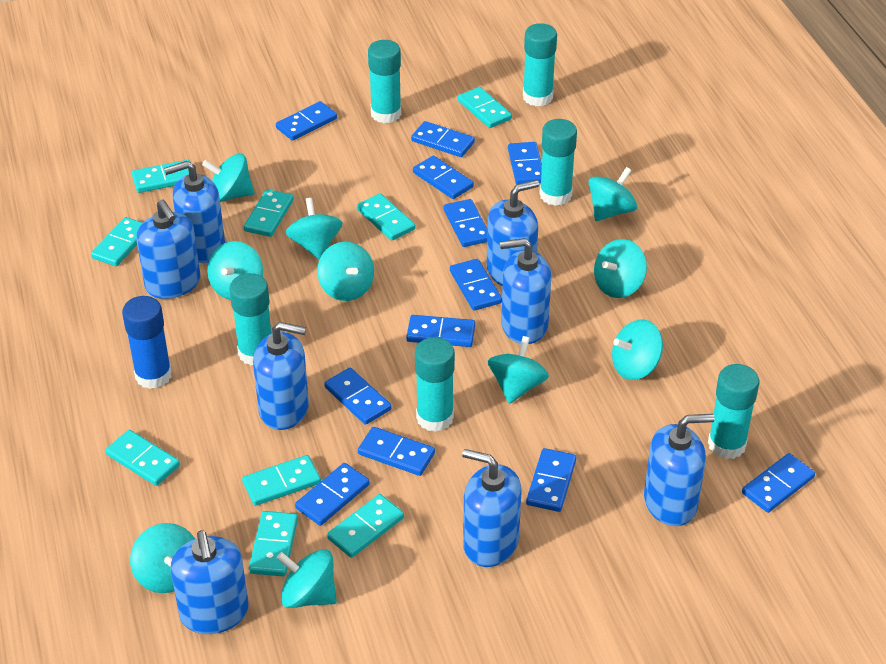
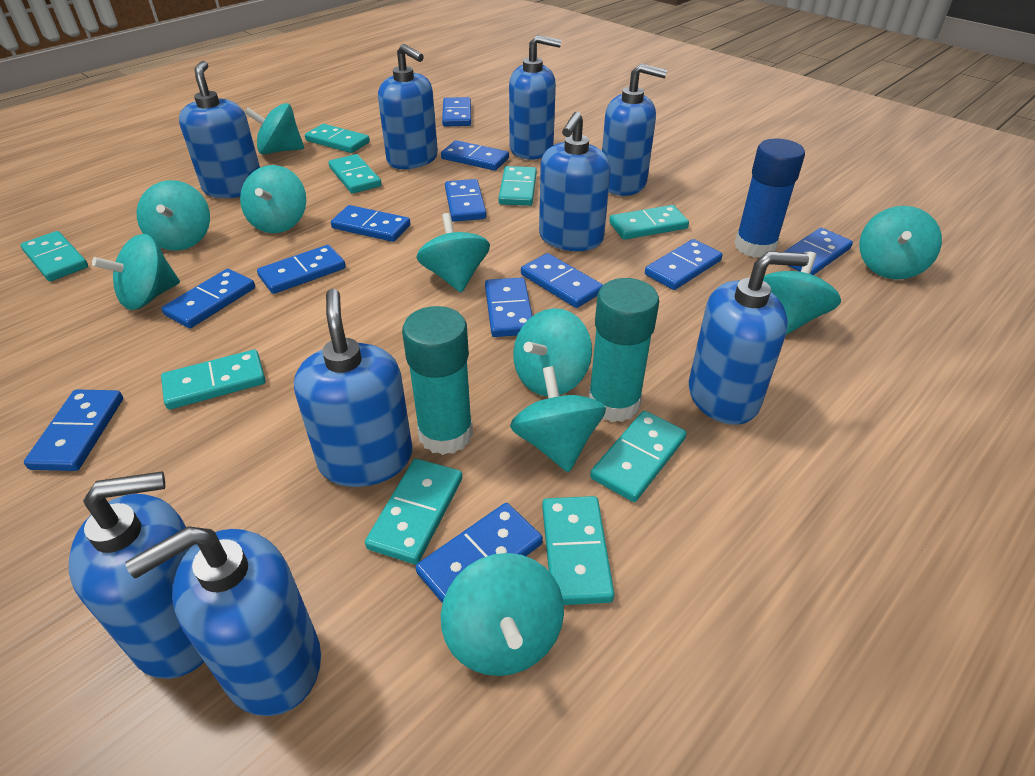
blue soap dispenser: [137,199,200,299] [164,161,225,263] [171,530,249,634] [253,322,309,430] [462,449,522,567] [487,180,539,286] [500,238,551,344] [644,414,715,526] = 8 -> [69,471,204,679] [125,526,321,716] [179,61,260,198] [294,289,412,487] [378,44,438,169] [509,35,561,160] [539,112,611,251] [602,63,667,196] [689,251,809,425] = 9
turquoise glue stick: [229,273,271,365] [368,40,401,123] [415,337,455,432] [523,23,557,106] [539,119,577,206] [708,364,759,459] = 6 -> [402,306,473,455] [588,278,659,422] = 2

